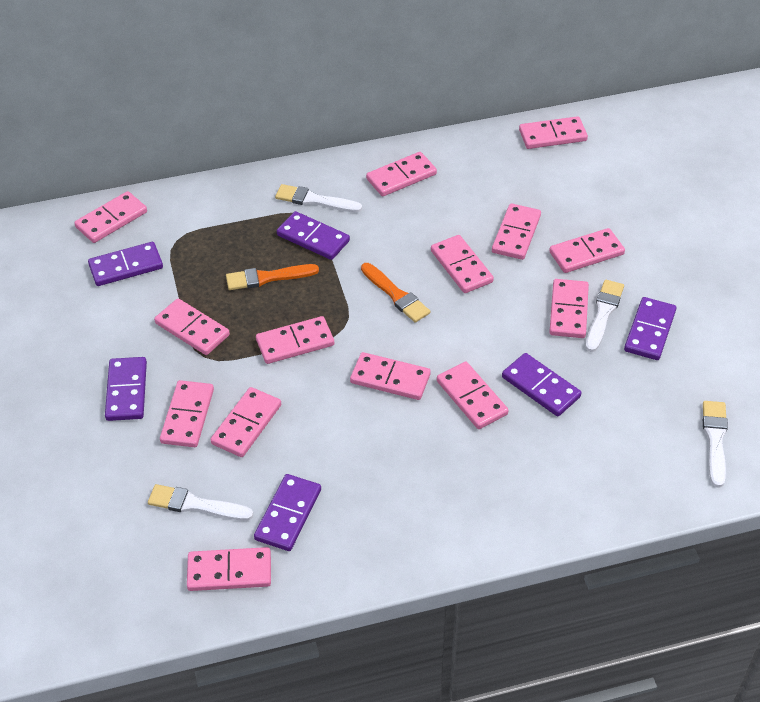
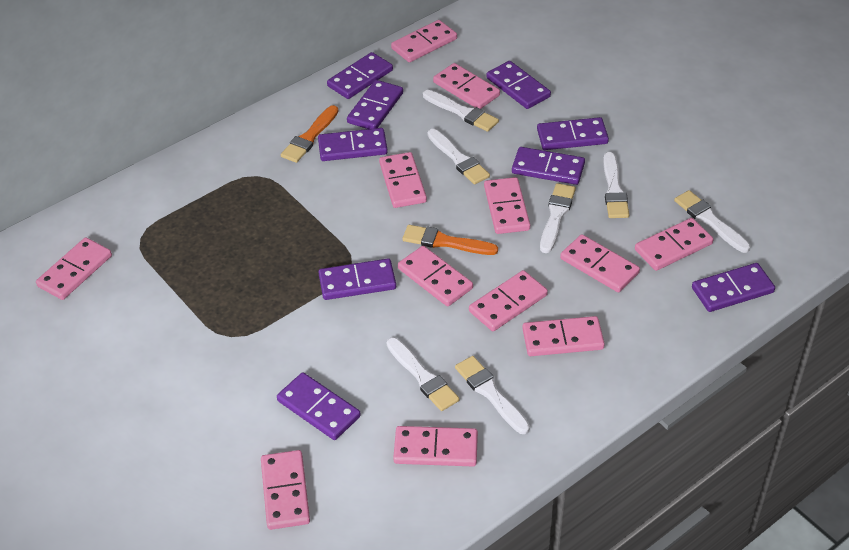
pink domino: [74,191,147,243] [154,298,230,355] [160,380,214,447] [187,547,271,591] [210,387,281,457] [256,316,334,364] [350,352,431,400] [366,152,437,196] [431,235,494,293] [437,362,508,429] [492,203,541,260] [519,116,588,149] [549,228,625,273] [549,279,589,338] = 14 -> [36,237,112,300] [261,450,310,530] [379,152,427,208] [391,20,457,62] [393,426,478,466] [398,246,473,306] [433,63,500,109] [469,270,548,331] [484,177,530,234] [522,316,605,356] [560,234,640,292] [635,218,714,271] = 12
purple domino: [88,242,163,286] [105,357,147,421] [254,474,321,551] [277,211,350,260] [502,353,581,416] [624,297,676,360] = 6 -> [277,372,361,440] [318,128,388,161] [318,259,396,300] [327,52,393,99] [347,80,403,129] [486,61,551,109] [512,147,585,185] [537,117,609,150] [692,263,775,312] = 9
white brush: [148,484,254,521] [275,184,362,212] [586,280,624,352] [703,401,728,488] = 4 -> [387,338,460,411] [423,90,499,132] [427,129,490,184] [455,356,530,434] [540,183,576,253] [603,152,629,218] [674,190,750,253] = 7

